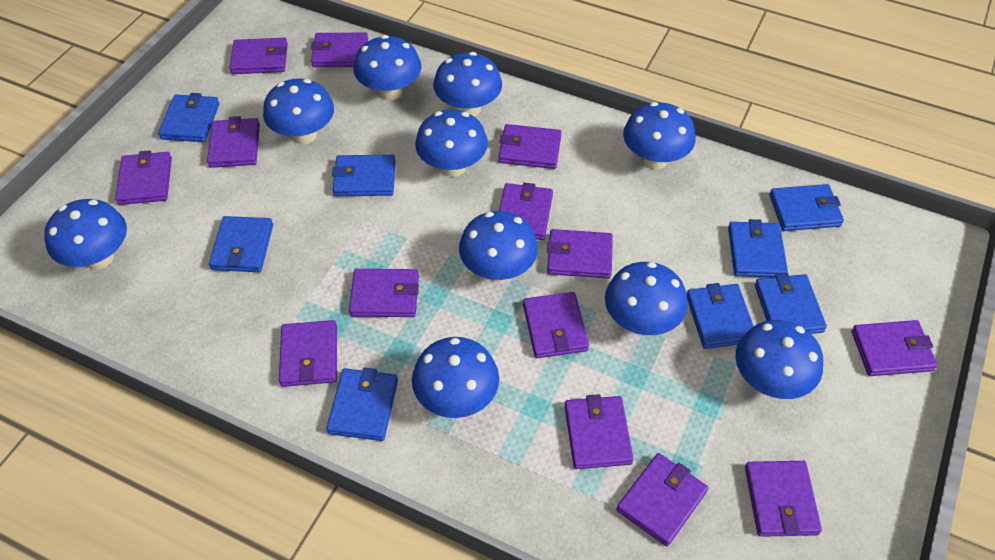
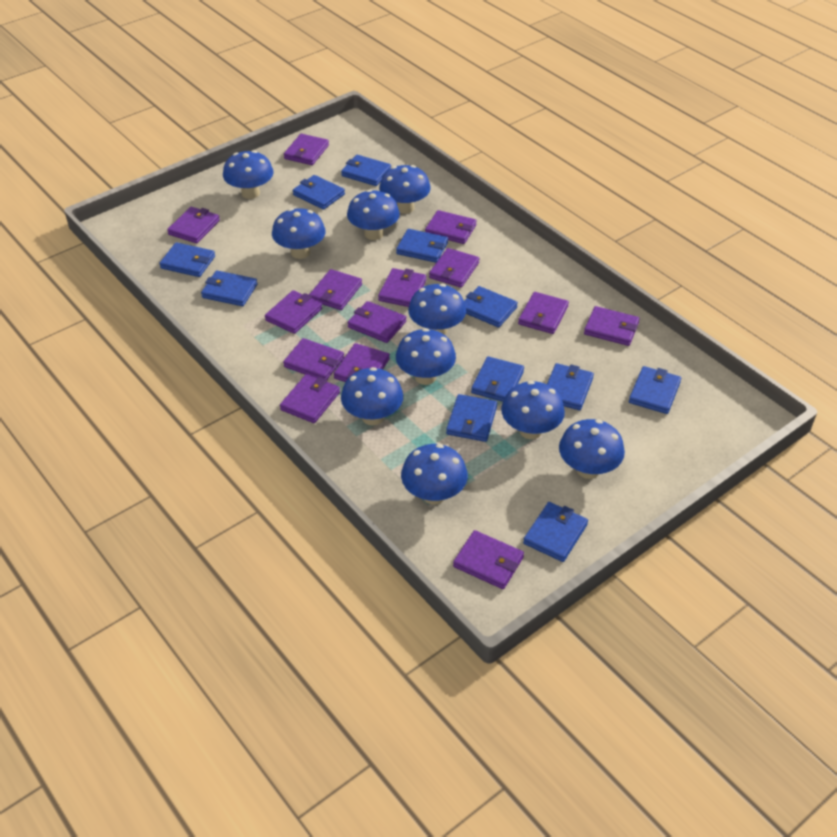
blue wallet: [158,93,219,142] [209,216,273,272] [326,368,398,441] [332,155,395,196] [686,283,754,349] [728,219,788,277] [755,273,827,334] [769,184,844,231] = 8 -> [159,242,215,277] [201,270,258,306] [293,175,345,210] [341,155,391,186] [396,229,448,263] [446,394,497,442] [464,286,518,327] [471,356,524,402] [523,502,588,562] [547,363,594,410] [629,366,681,414] = 11

